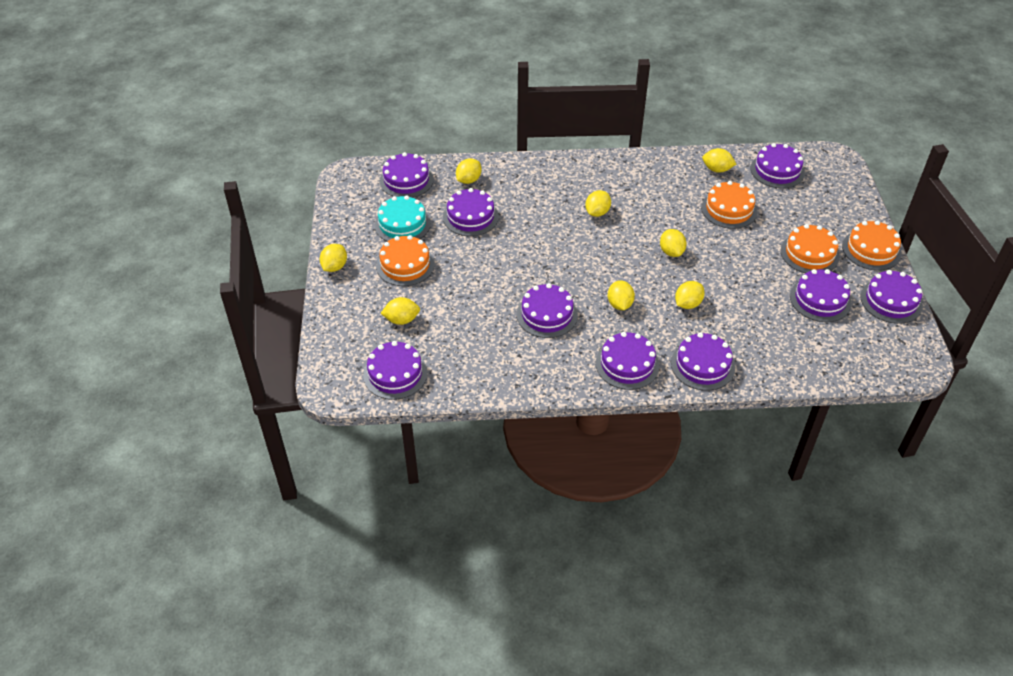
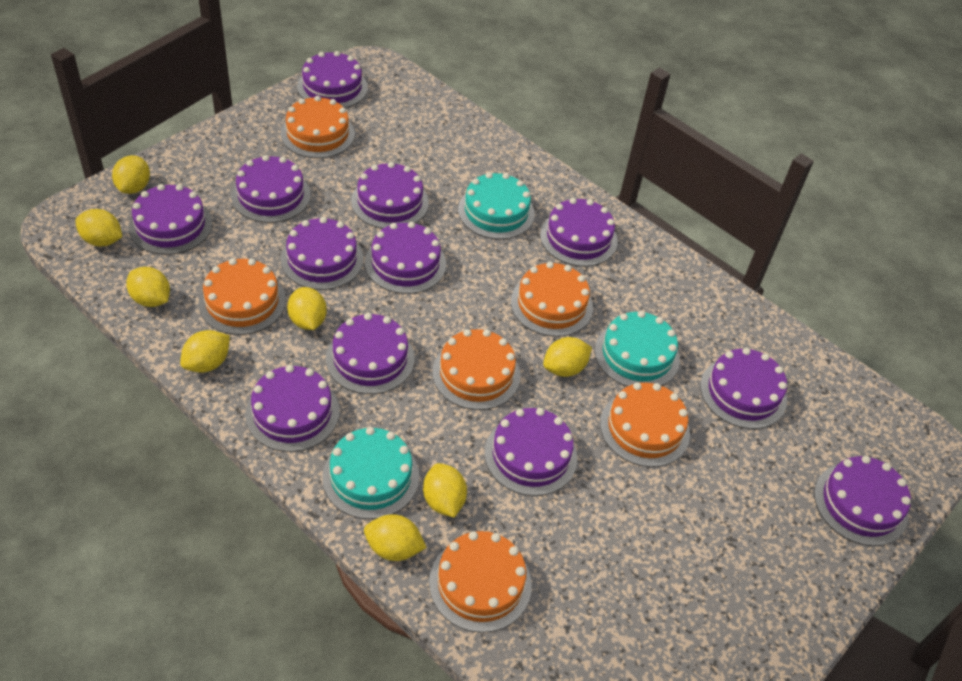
orange cake: [376,235,435,286] [701,181,757,229] [781,224,840,273] [842,220,902,270] = 4 -> [198,258,286,335] [281,96,355,158] [429,531,532,633] [432,329,521,410] [511,262,593,337] [600,382,690,467] = 6
purple cake: [363,341,428,400] [379,152,434,198] [443,188,499,236] [517,283,578,338] [596,332,659,390] [671,332,735,391] [751,143,805,188] [790,269,851,322] [860,270,923,324] = 9 -> [129,184,212,255] [231,155,310,223] [245,365,339,452] [281,217,363,290] [297,51,368,108] [326,313,415,394] [351,162,429,229] [365,222,446,294] [484,408,577,496] [540,198,618,267] [700,348,787,429] [814,456,911,546] = 12
turquoise cake: [374,195,431,241] = 1 -> [322,427,419,519] [458,172,535,239] [595,311,680,386] = 3

